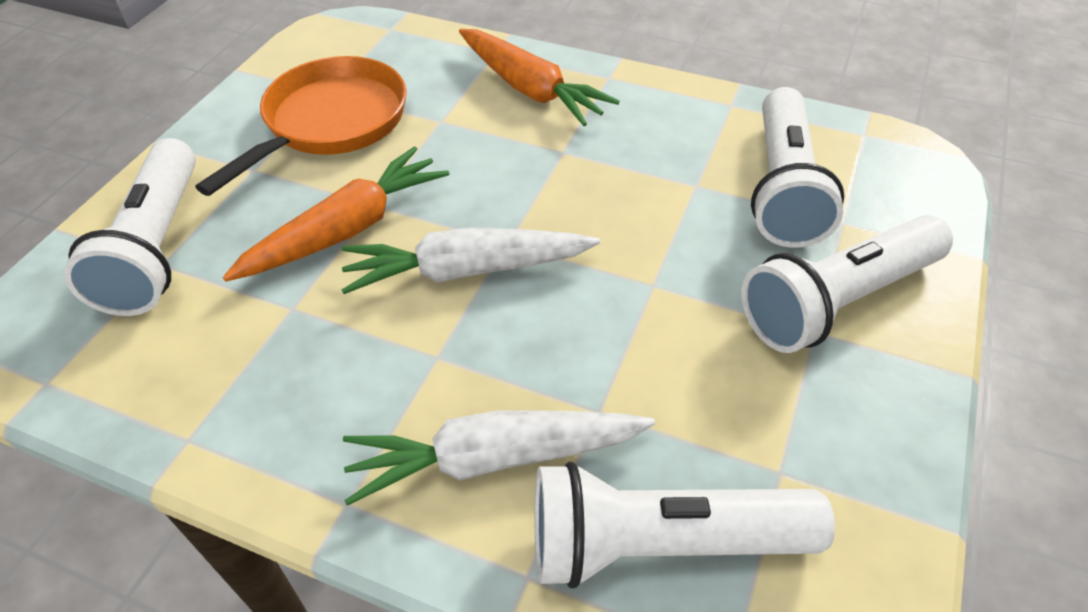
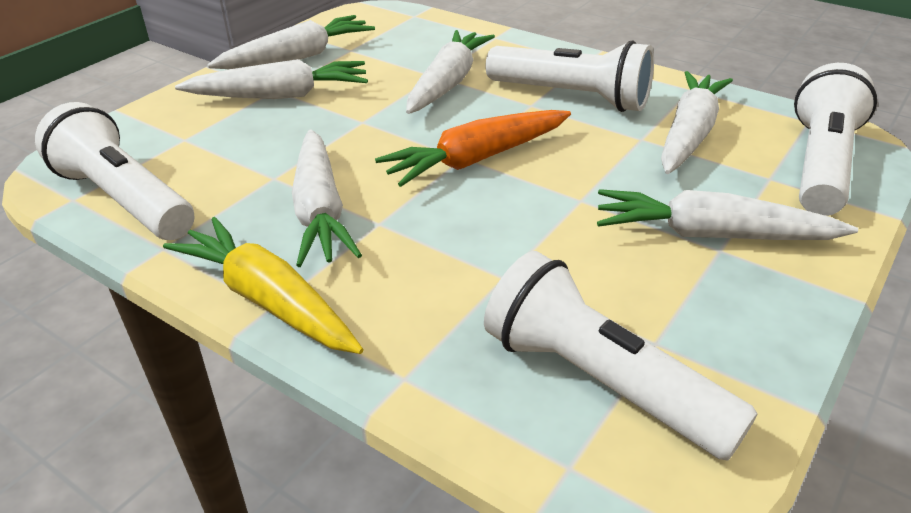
orange carrot: [223,146,449,282] [459,29,620,126] = 2 -> [375,110,571,187] = 1
orange pan: [195,56,407,196] = 1 -> none = 0
white carrot: [341,227,600,294] [343,410,655,506] = 2 -> [175,59,368,99] [207,15,375,69] [292,129,362,267] [406,30,495,114] [597,189,858,240] [661,71,733,174] = 6
yellow carrot: none = 0 -> [163,217,364,354] = 1

